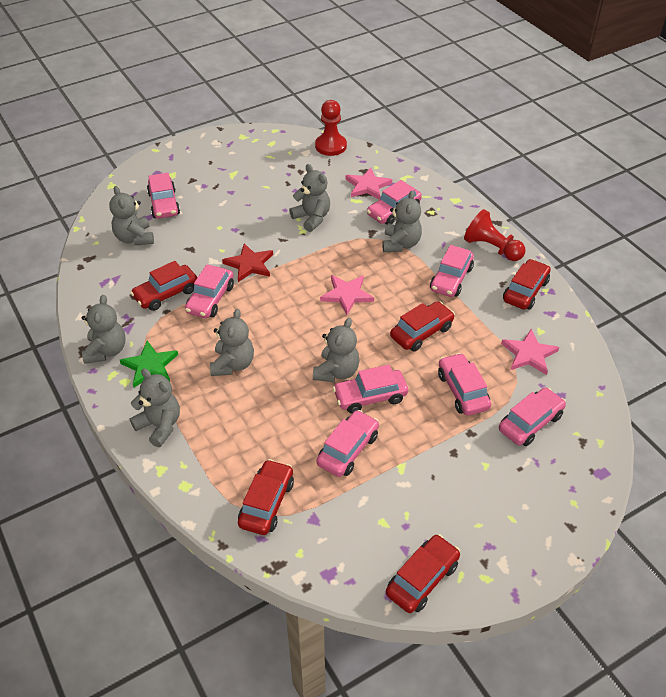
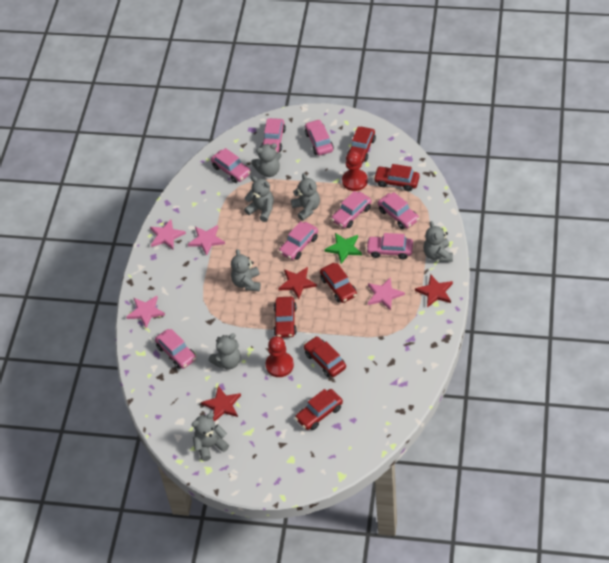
pink star: [320,275,374,315] [346,167,392,200] [501,329,559,375] = 3 -> [126,296,165,328] [150,219,186,249] [188,225,225,256] [368,277,405,311] = 4
red car: [130,261,197,311] [238,459,294,535] [386,534,460,613] [390,301,455,351] [503,259,551,310] = 5 -> [274,297,297,338] [295,389,343,430] [304,336,346,377] [320,263,357,303] [347,127,376,163] [373,164,420,191] = 6
red star: [222,243,273,282] = 1 -> [201,386,241,422] [278,267,317,299] [415,274,453,308] = 3

